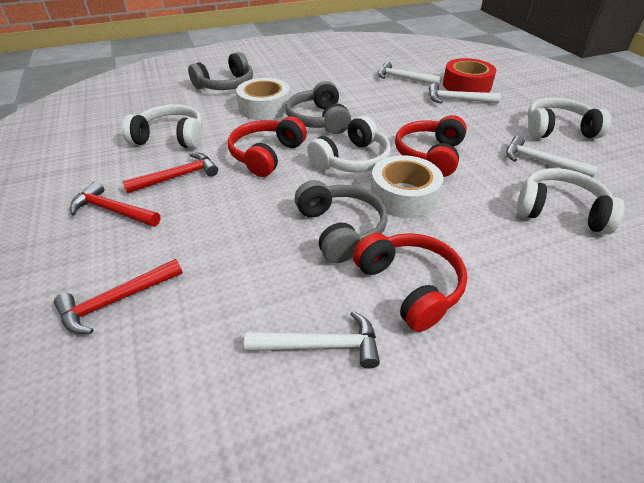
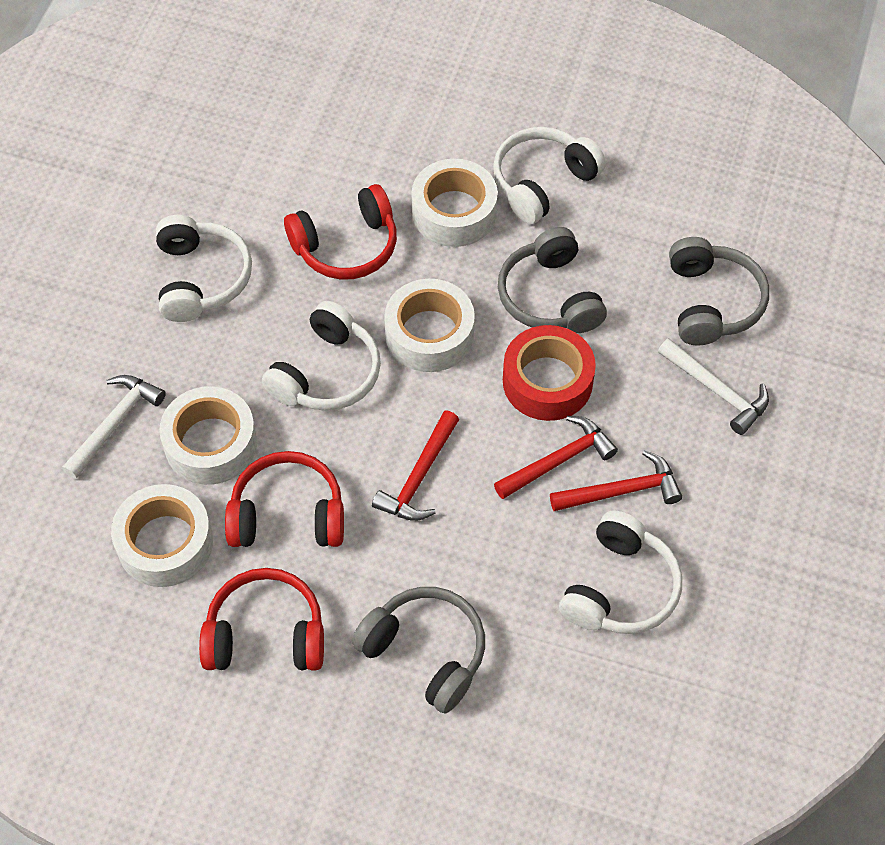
white hammer: [245,311,380,369] [378,62,442,86] [429,83,501,104] [506,136,598,178] = 4 -> [62,375,166,479] [658,338,769,435] = 2
white tape: [236,78,290,120] [370,155,443,218] = 2 -> [111,484,213,587] [159,386,257,485] [384,279,475,372] [412,159,498,247] = 4

